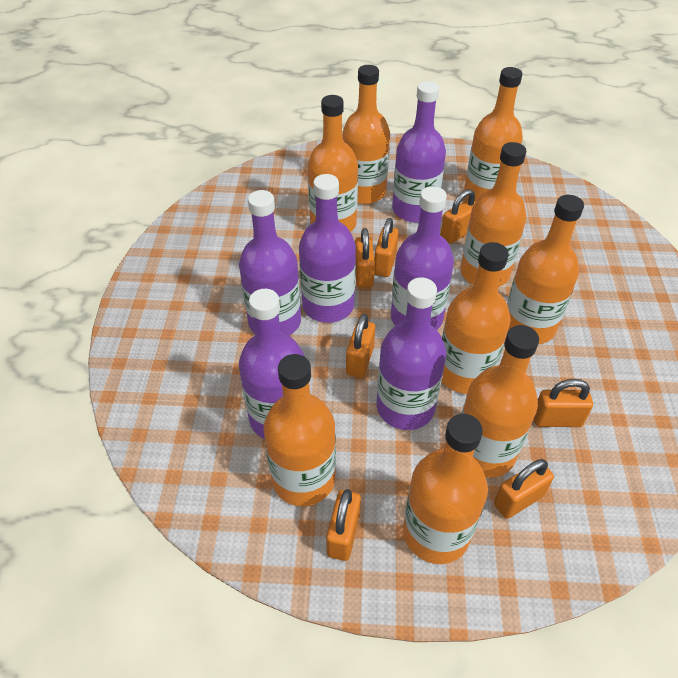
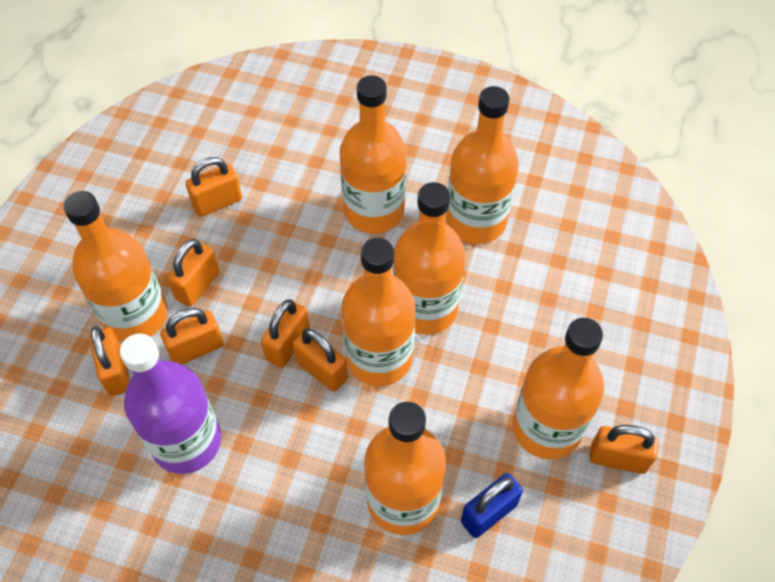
blue padlock: none = 0 -> [461,473,523,538] = 1
orange bottle: [263,354,336,506] [308,95,358,232] [342,65,390,204] [403,414,488,564] [442,242,510,394] [460,142,527,287] [462,325,539,478] [464,67,523,202] [507,195,584,344] = 9 -> [63,191,167,342] [340,75,406,234] [341,238,416,386] [364,402,446,535] [393,182,466,335] [446,86,519,244] [512,318,604,460] = 7
purple bottle: [239,190,301,335] [239,289,305,439] [299,174,356,323] [377,278,446,430] [391,186,454,330] [392,81,446,223] = 6 -> [120,334,221,474] = 1

